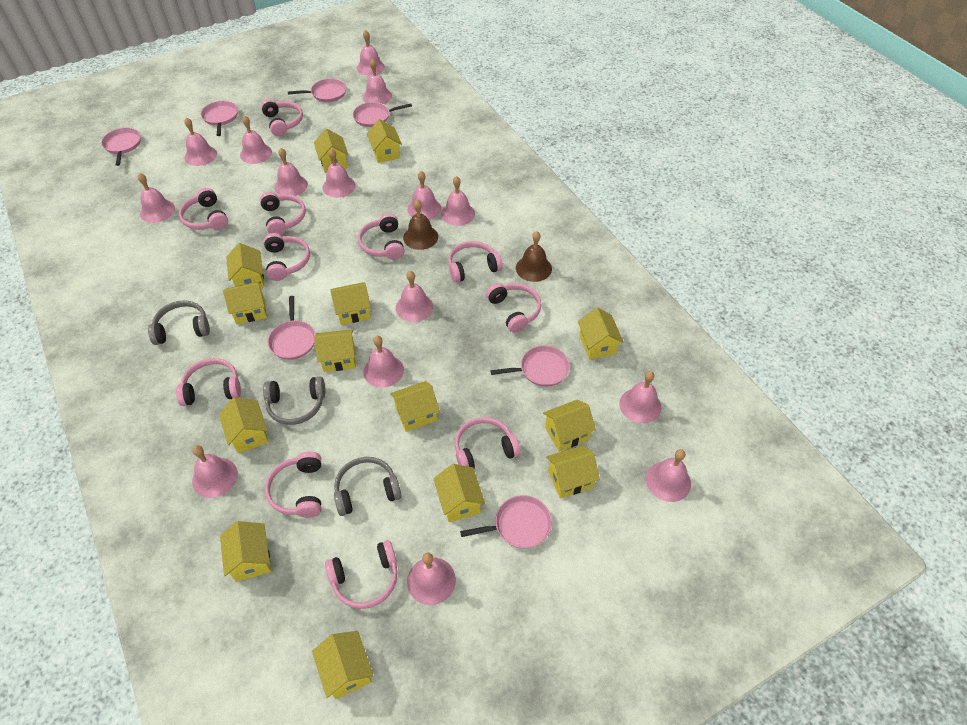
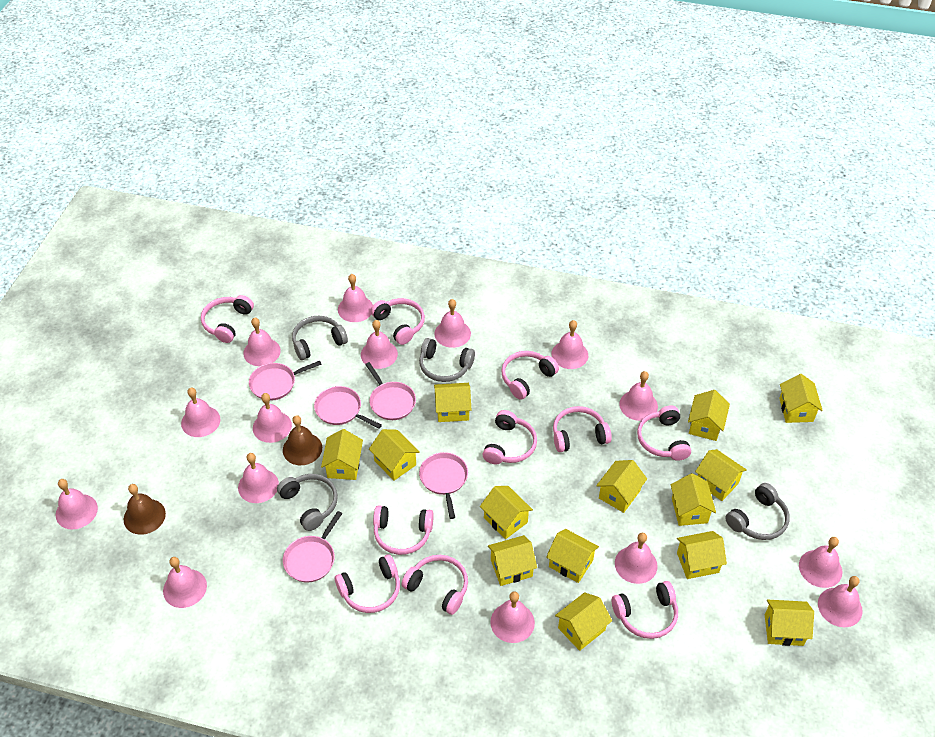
grey headphones: [148,300,210,345] [263,377,325,425] [334,457,402,516] = 3 -> [277,474,338,531] [292,316,348,360] [419,338,475,382] [725,483,790,540] = 4
pink headphones: [176,358,241,406] [179,188,228,230] [260,192,306,235] [261,99,303,136] [264,233,310,281] [265,451,321,518] [325,540,398,609] [358,213,405,260] [448,241,503,283] [455,417,520,468] [486,283,541,333] = 11 -> [201,295,254,343] [335,554,400,613] [371,298,425,345] [373,505,434,555] [402,555,468,615] [483,410,537,464] [501,351,559,400] [553,406,612,452] [612,581,678,639] [637,406,691,461] = 10
pink pan: [101,128,141,166] [201,101,238,136] [268,296,316,360] [288,79,346,102] [353,102,412,127] [460,495,552,548] [490,345,570,387] = 7 -> [249,361,322,401] [283,511,342,583] [314,386,382,428] [365,362,416,420] [419,452,468,519] = 5

